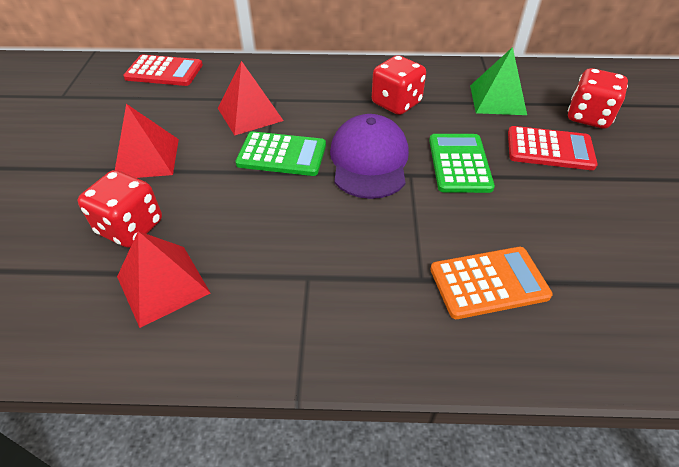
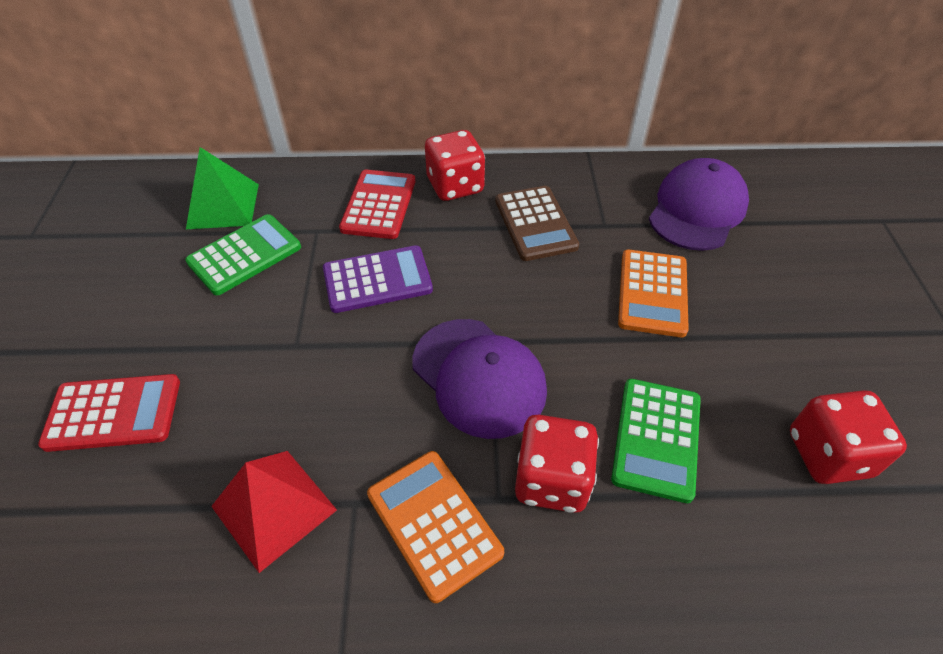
brown calculator: none = 0 -> [495,186,579,261] = 1
orange calculator: [430,247,553,319] = 1 -> [367,451,504,603] [618,250,689,337] = 2
purple calculator: none = 0 -> [323,245,433,313] = 1
purple cap: [330,114,409,199] = 1 -> [412,319,547,439] [649,158,749,251] = 2
red pyramid: [115,104,179,178] [117,231,210,328] [218,61,284,136] = 3 -> [211,451,337,573] = 1

